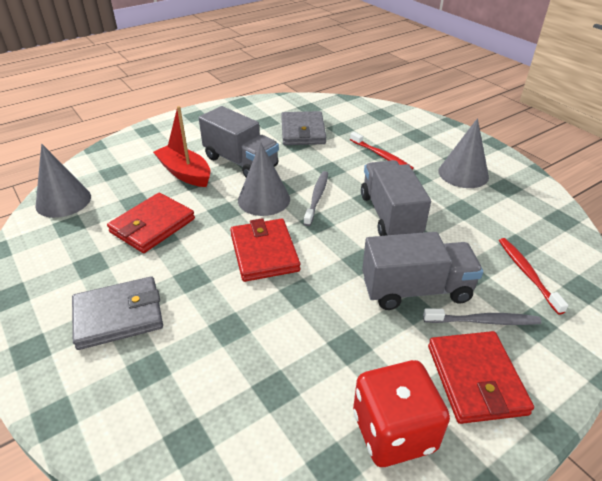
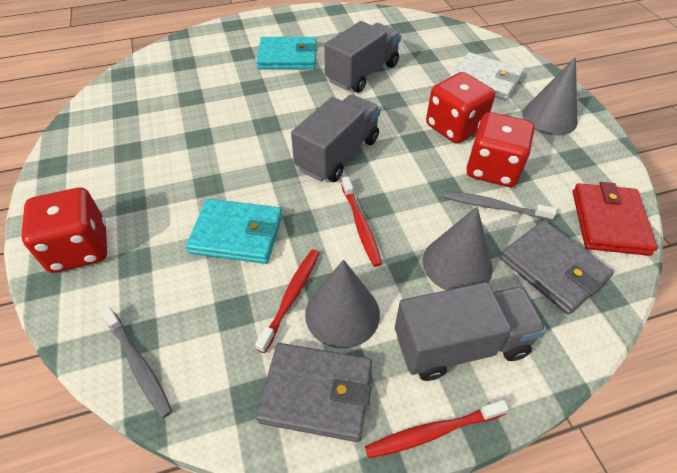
red boat: [153,106,211,187] = 1 -> none = 0
red dice: [353,360,450,467] = 1 -> [21,187,107,273] [426,72,495,144] [466,112,534,187] = 3
red toothbrush: [350,132,414,170] [499,238,569,315] = 2 -> [255,249,319,353] [341,177,382,267] [365,400,509,458] = 3
red wallet: [107,193,195,253] [230,218,300,282] [428,331,534,424] = 3 -> [573,182,658,256] = 1
turquoise wallet: none = 0 -> [186,199,282,264] [256,37,318,69] = 2
white wallet: none = 0 -> [450,52,524,101] = 1

